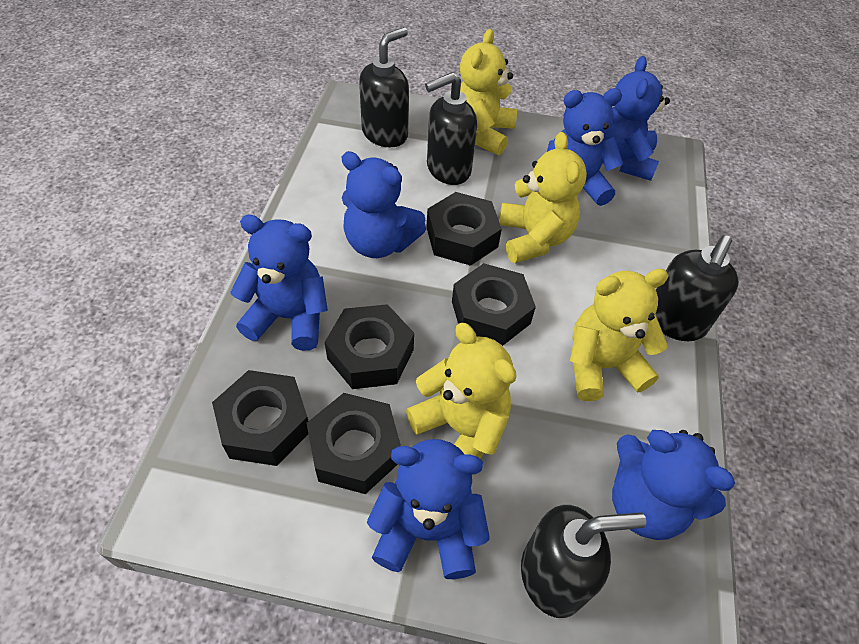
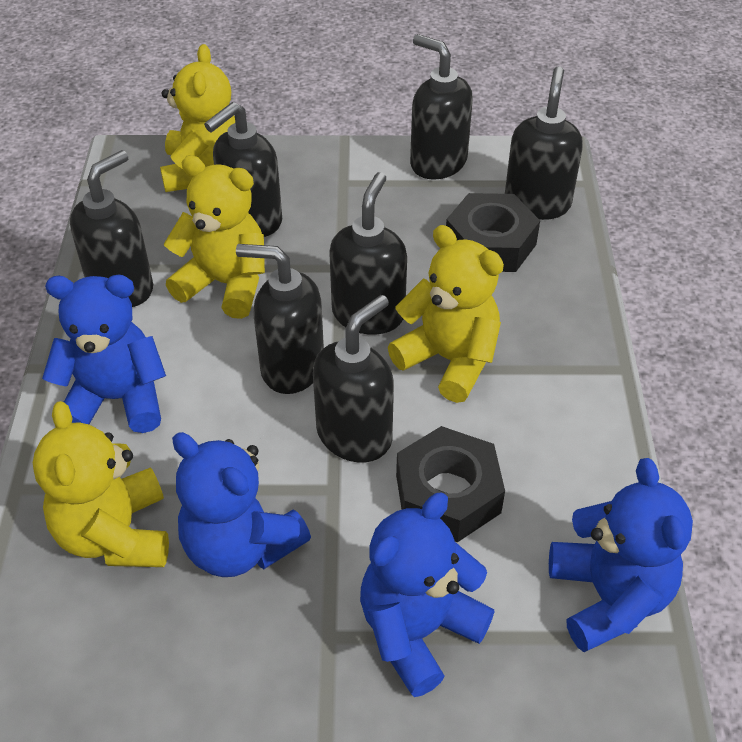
black nut: [212,370,308,466] [306,393,401,494] [325,304,414,389] [426,192,502,266] [452,263,536,346] = 5 -> [396,426,505,542] [446,193,540,272] = 2
black soap dispenser: [359,27,409,147] [425,72,477,185] [521,505,646,618] [655,235,739,341] = 4 -> [70,150,153,307] [204,102,282,237] [236,244,324,394] [313,295,394,462] [329,172,407,335] [410,34,473,180] [505,66,583,220] = 7
blue teddy bear: [230,215,328,351] [342,151,426,258] [367,439,490,579] [547,88,623,206] [603,56,670,181] [612,430,735,540] = 6 -> [42,275,166,433] [172,432,311,577] [360,493,495,697] [549,458,693,652] = 4

